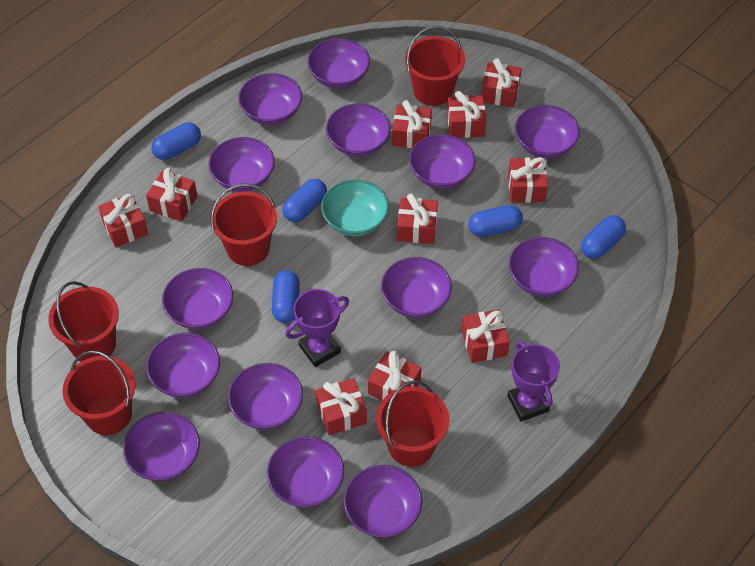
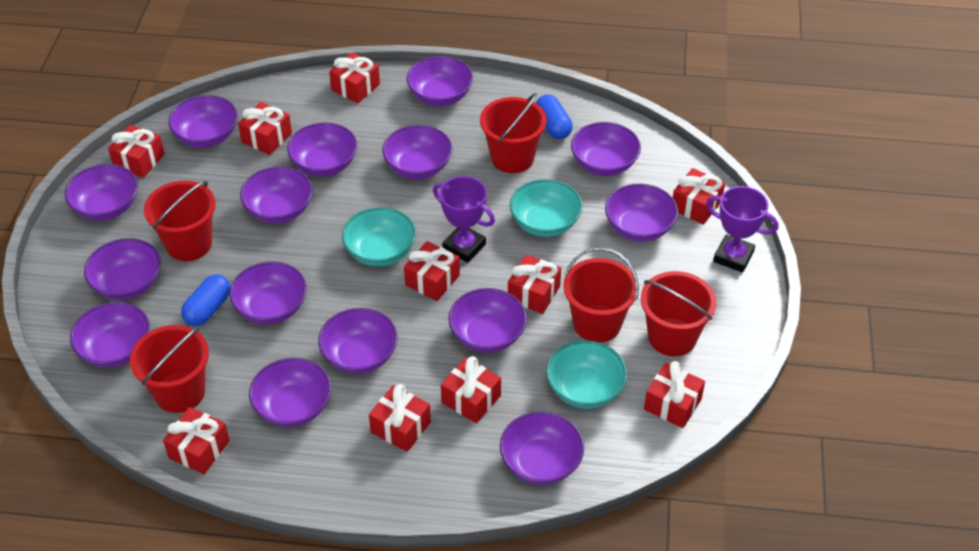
blue capsule: [151,123,201,160] [272,270,300,323] [282,179,327,222] [468,205,523,237] [581,215,626,259] = 5 -> [181,274,231,326] [536,94,573,139] = 2
purple bowl: [123,412,200,481] [146,333,220,398] [162,268,233,330] [208,137,275,192] [228,363,303,430] [238,73,302,125] [267,436,344,508] [307,38,370,89] [326,103,391,157] [344,465,422,538] [381,257,452,318] [409,134,475,189] [509,237,579,297] [515,105,580,158] = 14 -> [65,164,138,221] [70,302,150,368] [84,238,161,300] [169,95,238,148] [229,262,307,325] [240,167,313,223] [249,358,331,427] [287,122,357,177] [318,308,398,374] [382,125,452,179] [407,56,473,106] [449,288,527,353] [500,411,584,485] [571,122,641,176] [605,184,678,242] = 15
turquoise bowl: [321,179,389,236] = 1 -> [342,207,416,267] [510,179,583,237] [546,340,627,409] = 3

